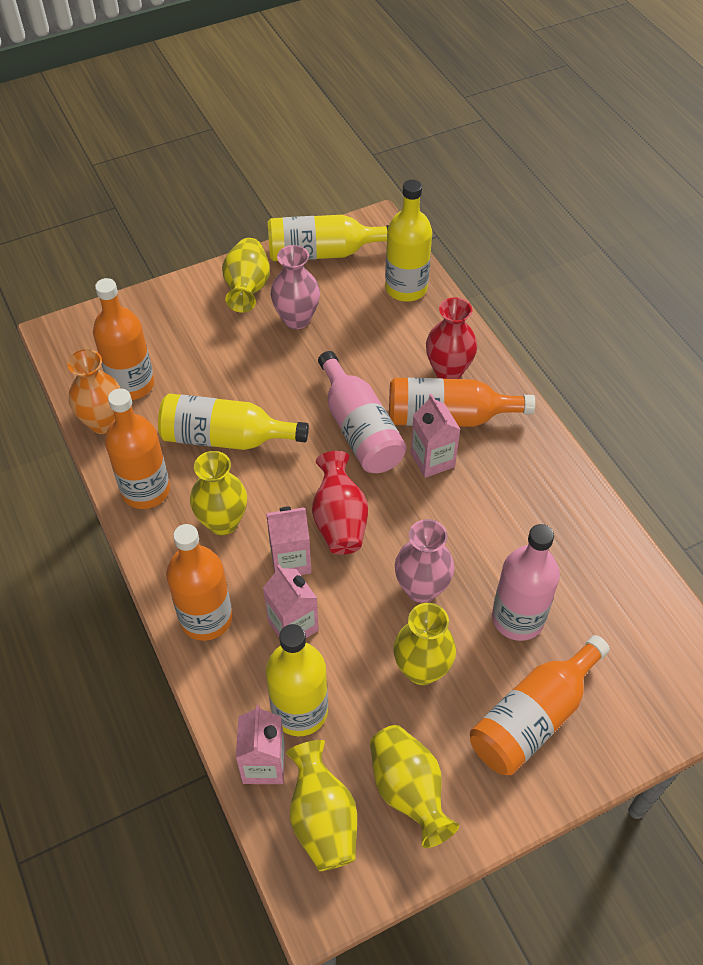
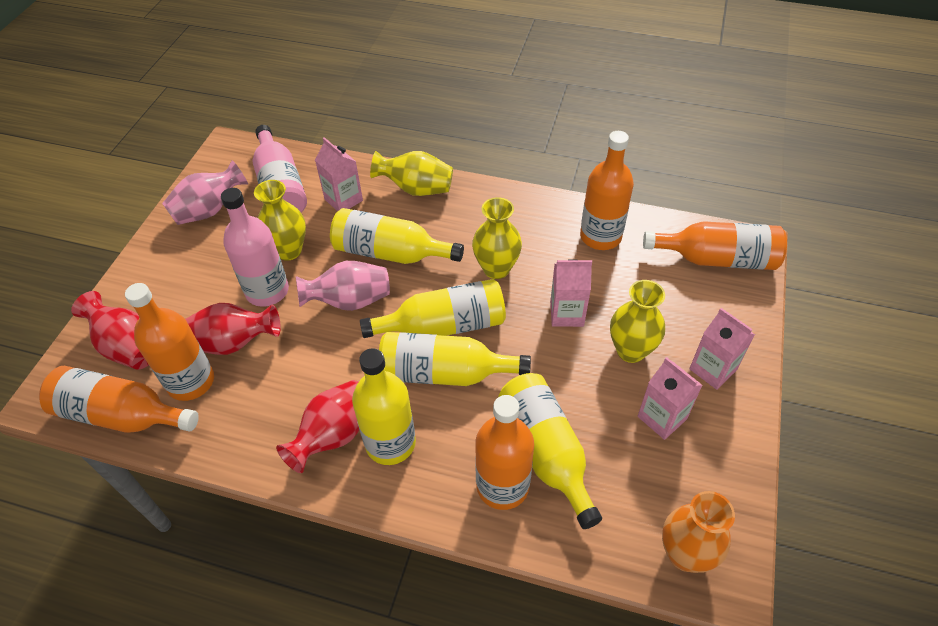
red vase: [312,451,368,555] [426,297,477,379] = 2 -> [71,291,148,370] [185,303,281,355] [276,380,359,473] = 3
yellow bottle: [158,394,309,450] [266,624,328,736] [268,215,389,261] [385,180,432,302] = 4 -> [330,208,464,264] [352,348,416,465] [360,279,506,338] [379,332,531,386] [498,373,602,529] = 5
yellow vase: [190,451,247,535] [222,238,270,313] [286,740,357,871] [370,725,459,848] [393,603,456,685] = 5 -> [254,180,306,261] [370,151,453,196] [472,197,522,279] [610,280,665,363] = 4

